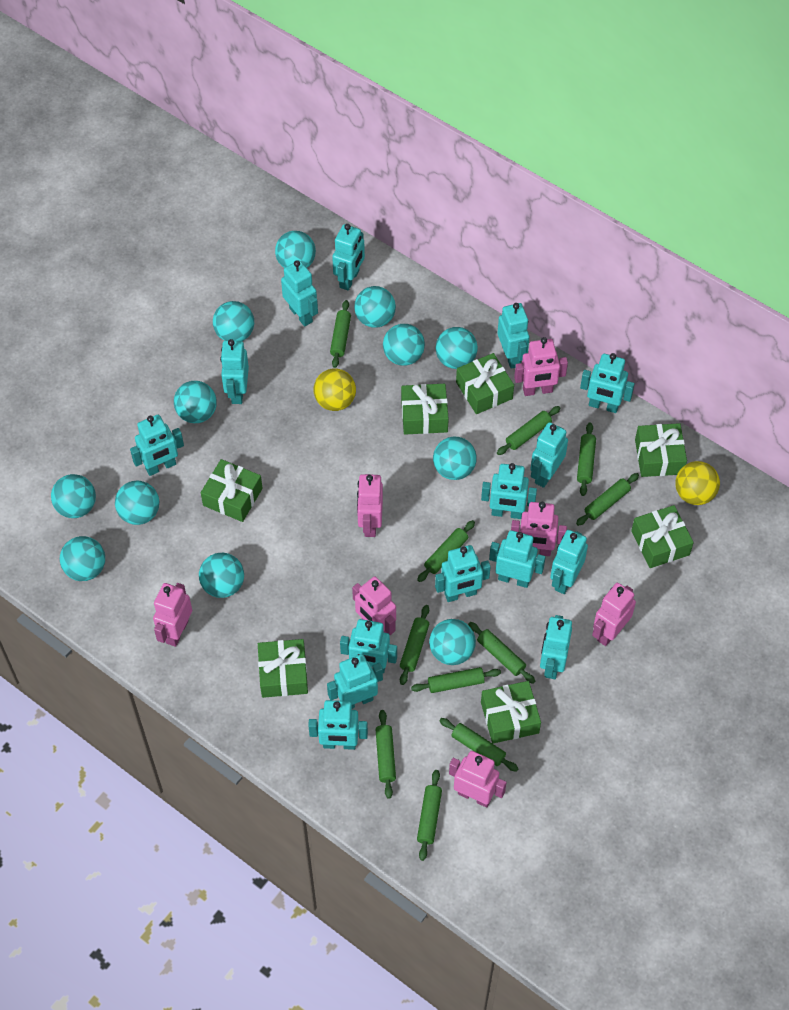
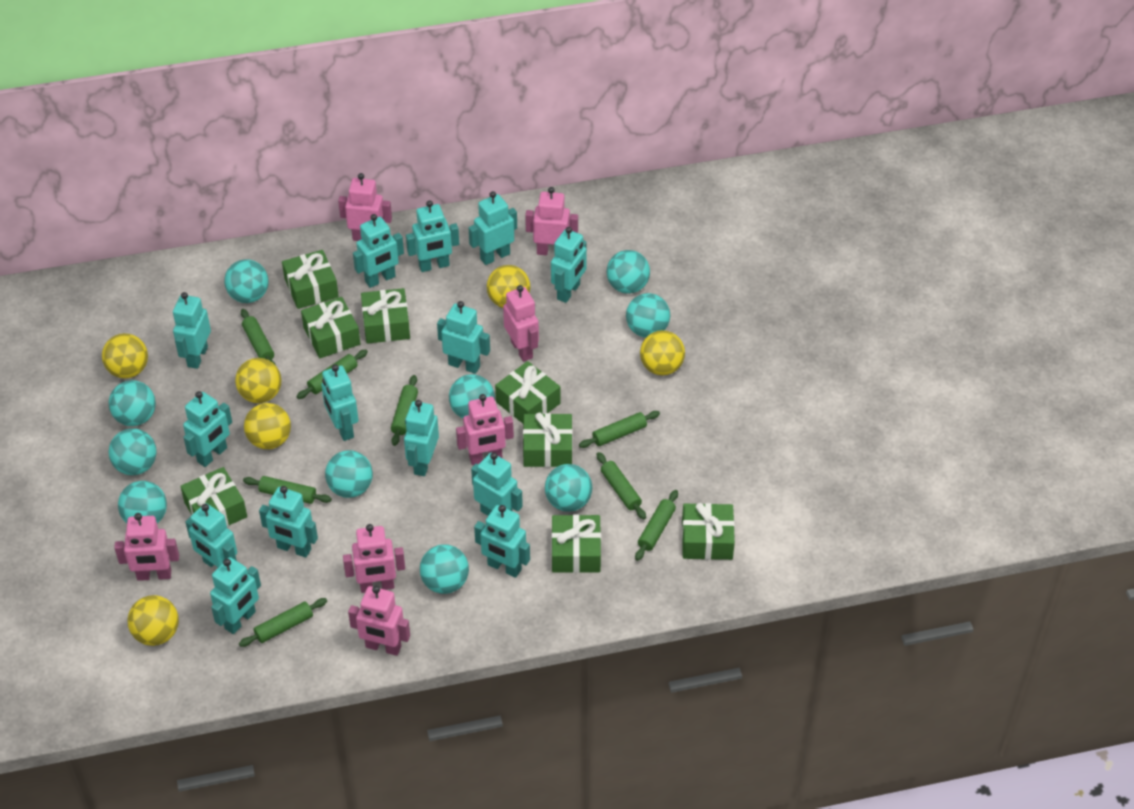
green gift: [201,459,263,522] [258,639,308,698] [401,384,449,435] [456,353,514,414] [481,681,541,744] [631,505,694,568] [635,423,687,477] = 7 -> [180,467,247,527] [282,250,339,309] [301,297,360,358] [361,288,410,344] [495,361,560,424] [523,412,573,467] [551,514,601,573] [682,503,735,560] = 8
green rolling pin: [330,300,351,368] [375,710,396,799] [400,605,429,685] [411,667,501,693] [417,520,475,582] [417,770,442,861] [439,718,519,772] [468,622,535,684] [497,406,561,455] [576,473,639,526] [577,422,596,496] = 11 -> [239,598,327,647] [241,309,275,364] [243,476,332,504] [297,350,368,399] [391,375,418,446] [579,411,660,448] [597,452,646,520] [635,490,678,561] = 8
turquoise ball: [51,474,96,518] [60,536,105,581] [115,481,159,525] [174,381,217,423] [199,553,244,598] [213,301,254,341] [275,231,316,268] [354,286,396,328] [383,324,425,366] [429,619,476,665] [433,437,477,480] [436,327,478,369] = 12 -> [108,380,156,426] [108,428,157,475] [118,481,167,523] [224,259,269,303] [325,450,373,498] [420,544,469,594] [449,374,495,418] [545,464,592,512] [606,250,650,294] [626,293,670,338] = 10
turquoise robot: [130,415,184,476] [220,339,249,404] [281,260,318,326] [308,700,368,750] [327,654,383,709] [332,224,365,290] [340,619,397,673] [435,545,491,602] [481,463,537,519] [489,530,545,588] [497,303,529,369] [531,422,568,488] [540,615,572,679] [550,530,588,594] [580,353,635,413] = 15 -> [173,292,211,369] [183,391,232,467] [185,503,237,568] [210,557,261,634] [259,486,318,558] [321,364,359,441] [353,214,404,288] [404,400,439,476] [406,200,459,272] [437,301,490,374] [469,191,517,265] [471,452,523,516] [474,505,530,578] [551,227,587,303] = 14
yellow ball: [314,368,356,411] [675,461,720,505] = 2 -> [102,333,148,379] [127,595,179,646] [235,358,282,403] [244,403,291,449] [487,265,530,308] [640,330,685,376] = 6

